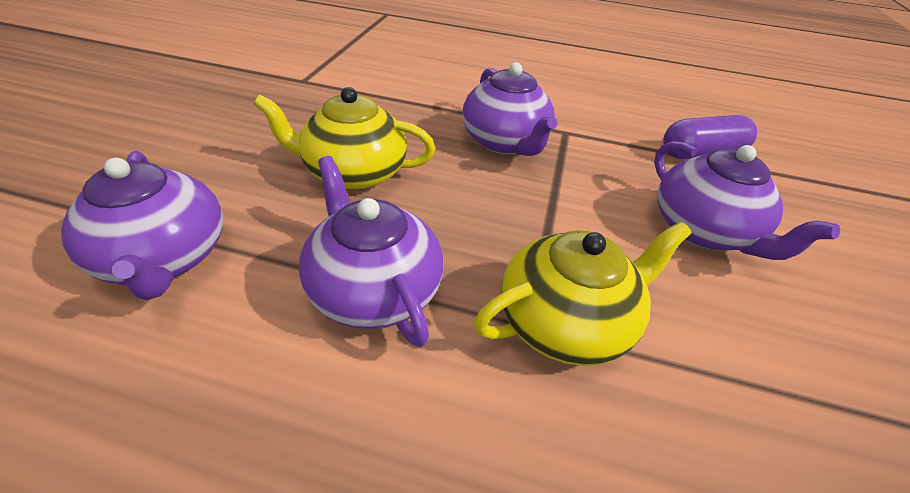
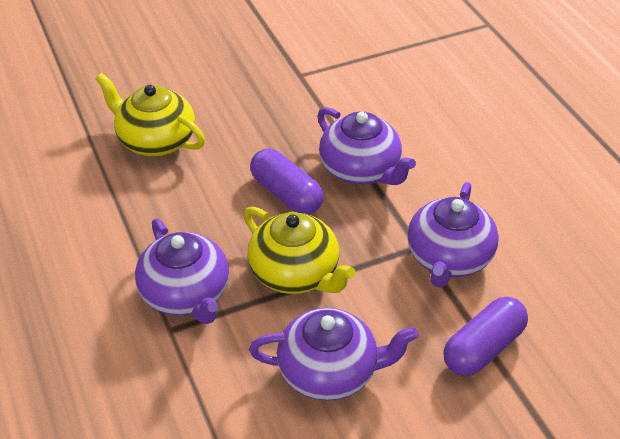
purple capsule: [663,115,757,159] = 1 -> [250,149,323,215] [443,297,528,376] = 2

